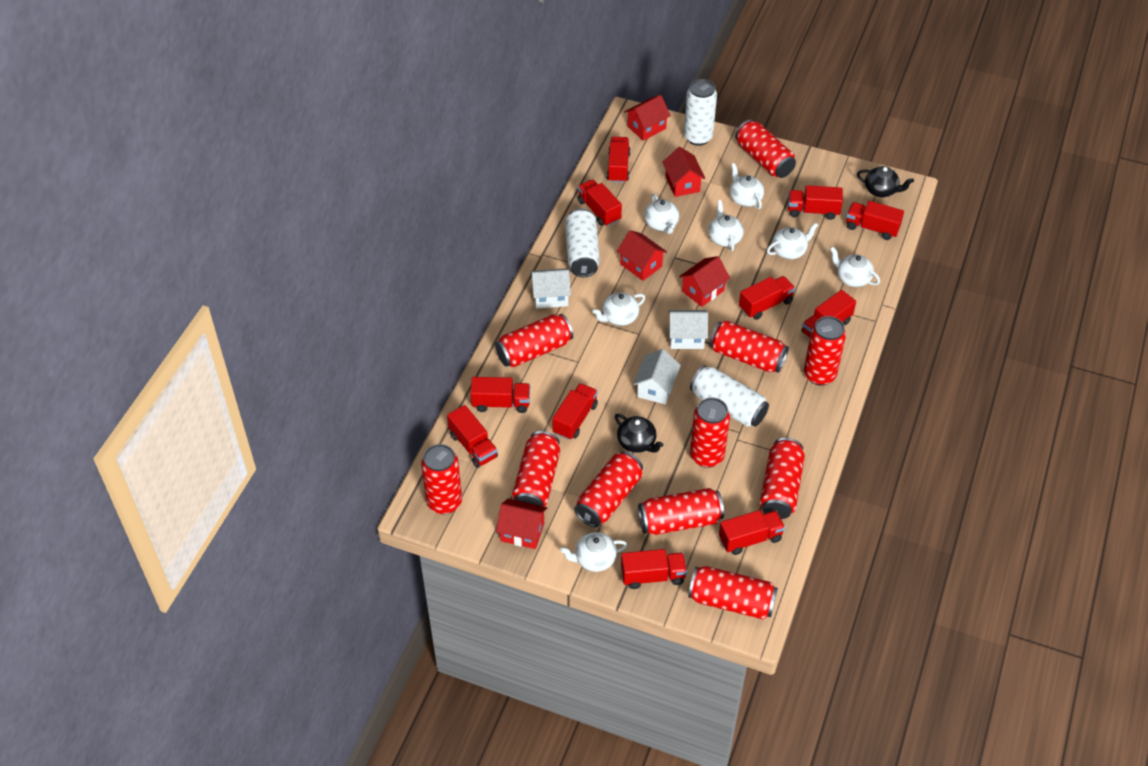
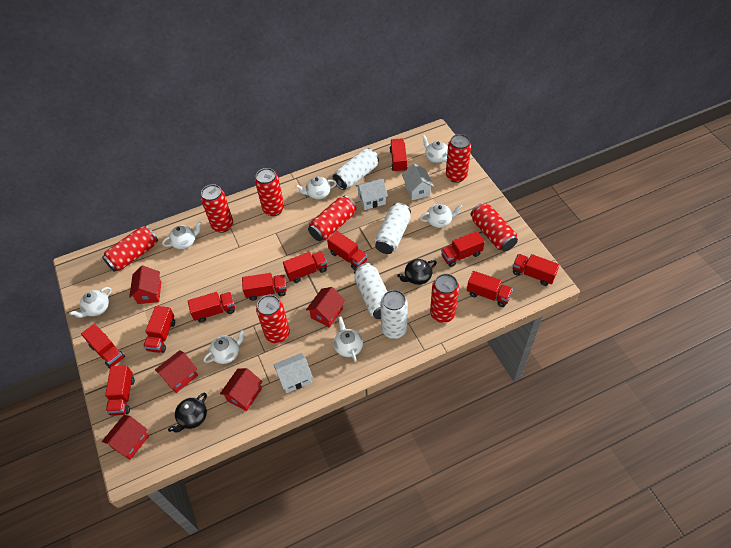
red can: [421,444,462,514] [495,314,573,367] [512,431,560,507] [574,451,643,528] [638,488,724,535] [688,566,778,619] [690,398,730,468] [709,320,789,373] [735,120,796,178] [760,438,805,519] [804,316,846,386] = 11 -> [102,226,158,272] [201,184,233,233] [255,168,284,216] [256,295,290,343] [308,196,357,241] [430,274,459,323] [446,134,471,183] [470,202,518,252] = 8
white can: [565,209,600,277] [684,79,717,146] [690,365,769,427] = 3 -> [333,148,379,190] [354,263,387,319] [374,203,411,254] [380,290,408,339] = 4

